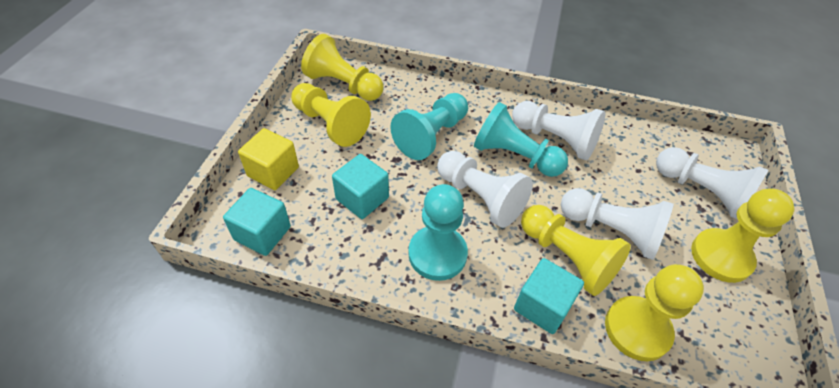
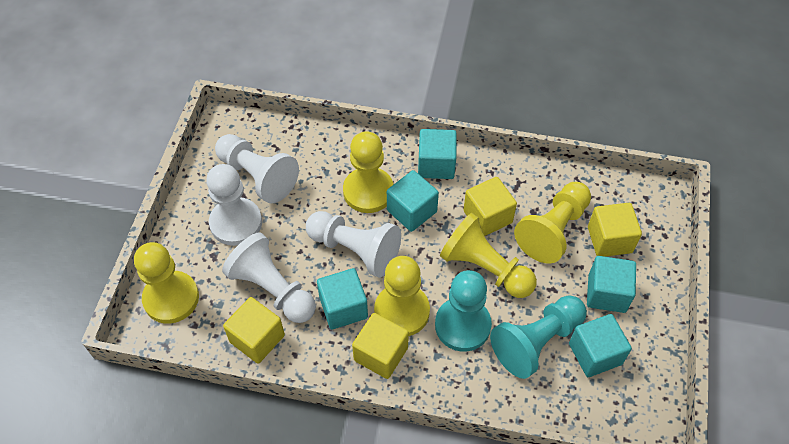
turquoise cube: [223,188,291,256] [332,154,389,219] [514,258,584,334] = 3 -> [317,268,368,329] [387,170,439,232] [418,129,457,179] [569,314,632,377] [587,256,636,313] = 5
turquoise pawn: [390,93,468,160] [408,184,468,281] [474,102,568,177] = 3 -> [435,270,492,351] [490,295,587,379] = 2
yellow cube: [238,128,299,190] = 1 -> [223,297,285,364] [352,313,409,379] [463,177,517,236] [588,203,642,257] = 4

